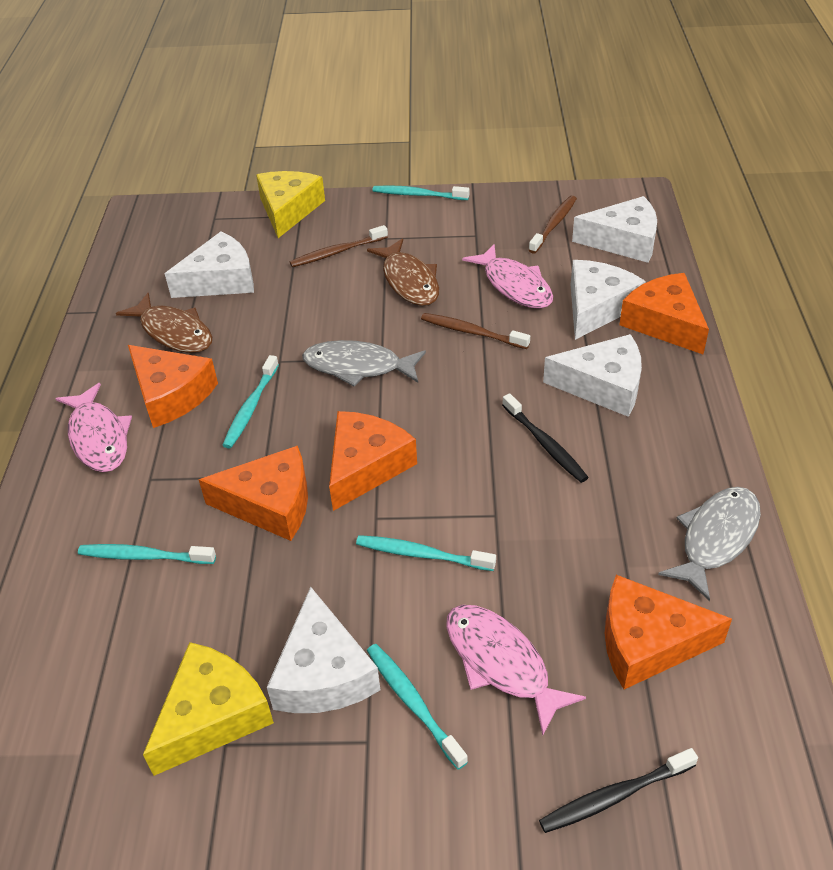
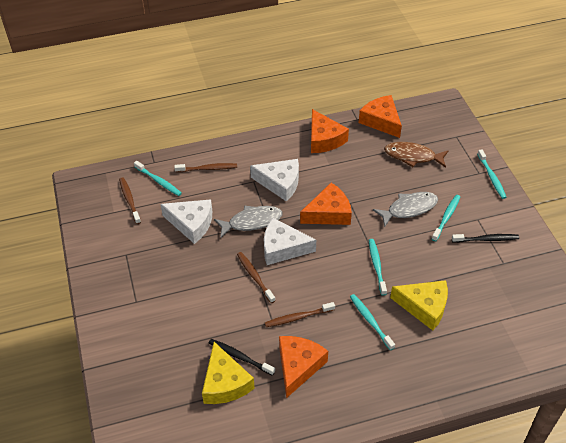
brown fish: [116,293,212,353] [367,239,439,306] = 2 -> [384,142,449,168] = 1
brown toothbrush: [290,225,388,267] [421,313,530,349] [529,196,577,254] = 3 -> [119,177,141,224] [174,163,237,172] [237,252,275,303] [265,302,335,327] = 4
orange cheese: [128,345,218,428] [199,446,308,541] [329,411,417,511] [605,575,732,689] [619,273,709,354] = 5 -> [279,336,328,398] [300,183,352,225] [311,109,349,153] [359,95,402,138] = 4
pink fish: [55,383,132,472] [446,605,586,735] [462,244,553,309] = 3 -> none = 0
white cheese: [165,231,254,298] [267,587,380,713] [543,334,642,417] [571,260,646,340] [572,196,657,263] = 5 -> [160,199,212,244] [250,159,299,202] [264,218,316,265] = 3

